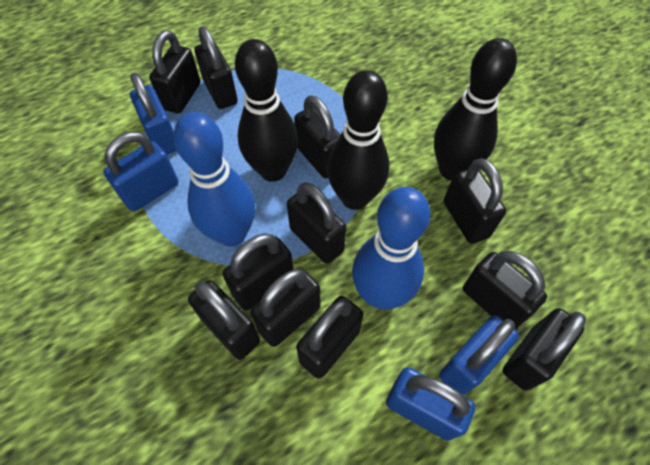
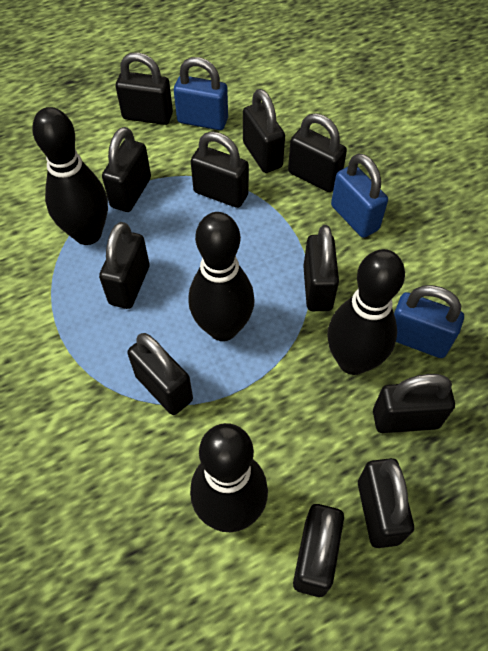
black bowling pin: [235,39,298,182] [327,70,390,210] [434,38,517,180] = 3 -> [32,107,108,245] [188,212,255,341] [190,423,268,532] [327,249,405,375] = 4
blue bowling pin: [173,112,255,246] [352,187,430,309] = 2 -> none = 0
blue padlock: [103,132,179,212] [130,73,176,155] [386,367,475,441] [439,315,519,395] = 4 -> [174,57,228,130] [331,153,388,238] [394,285,464,358] = 3

